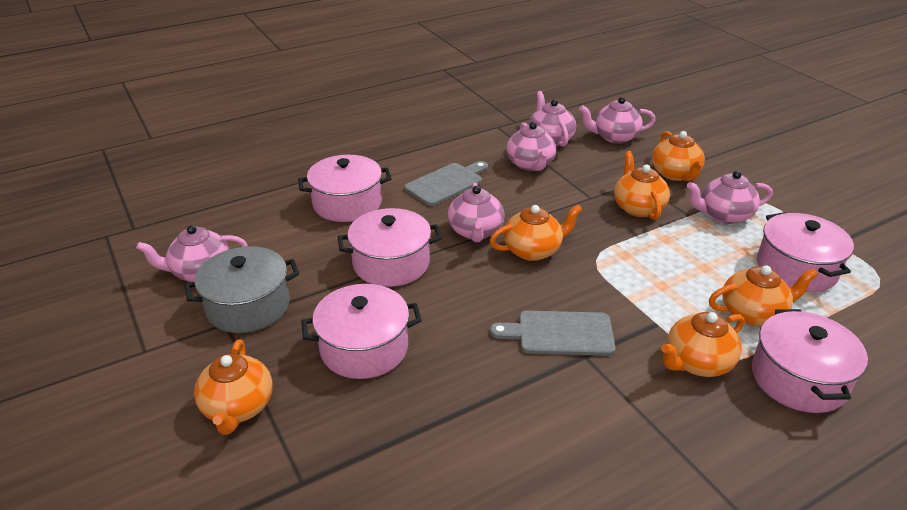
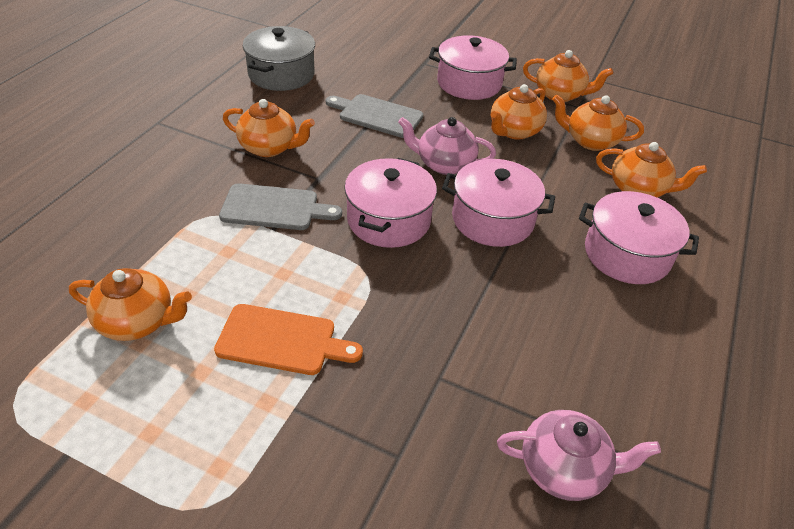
orange cutting board: none = 0 -> [214,304,363,375] = 1
pink pot: [298,155,392,222] [301,284,422,379] [338,208,442,287] [752,309,868,413] [757,212,854,292] = 5 -> [344,158,437,248] [429,35,517,100] [442,159,555,247] [579,191,699,284] = 4
pink teapot: [136,225,248,282] [448,183,505,242] [506,122,556,171] [529,91,576,147] [579,97,656,144] [687,171,773,224] = 6 -> [398,117,496,175] [497,410,661,501] = 2

